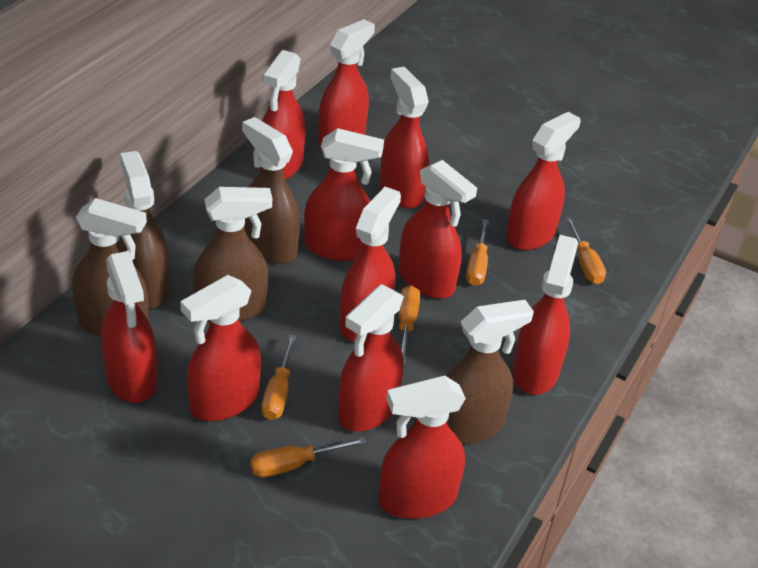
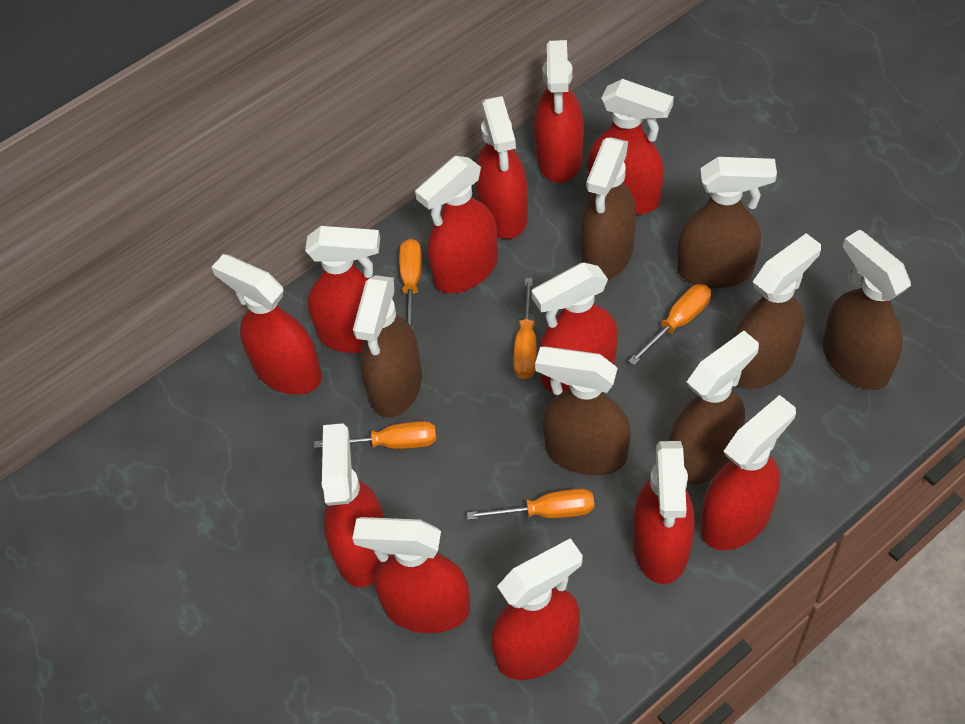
brown spray bottle: [72,198,149,337] [119,151,170,309] [193,187,272,322] [242,117,300,264] [446,300,534,445] = 5 -> [353,275,422,417] [535,346,631,475] [580,137,636,279] [669,331,759,485] [677,157,777,288] [732,233,821,389] [823,230,911,390] = 7

